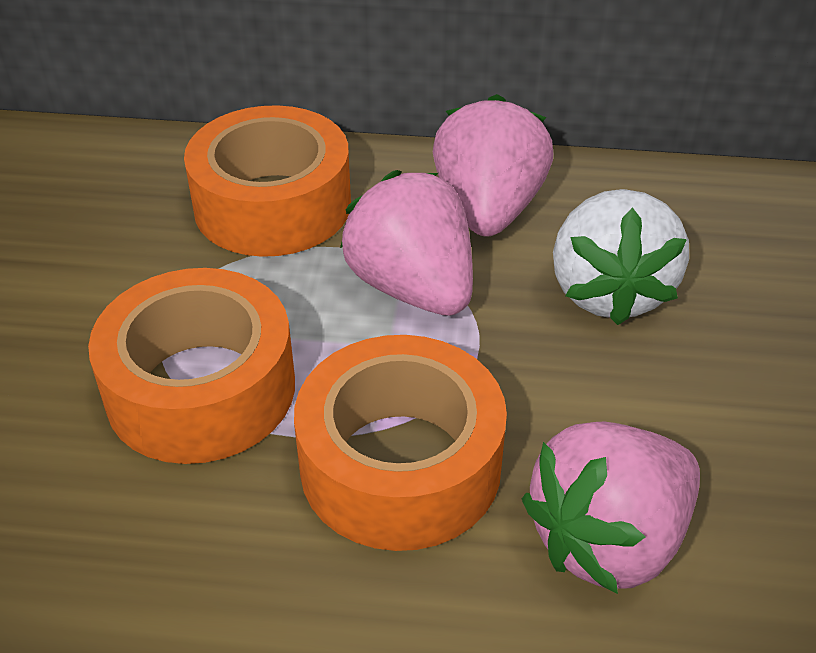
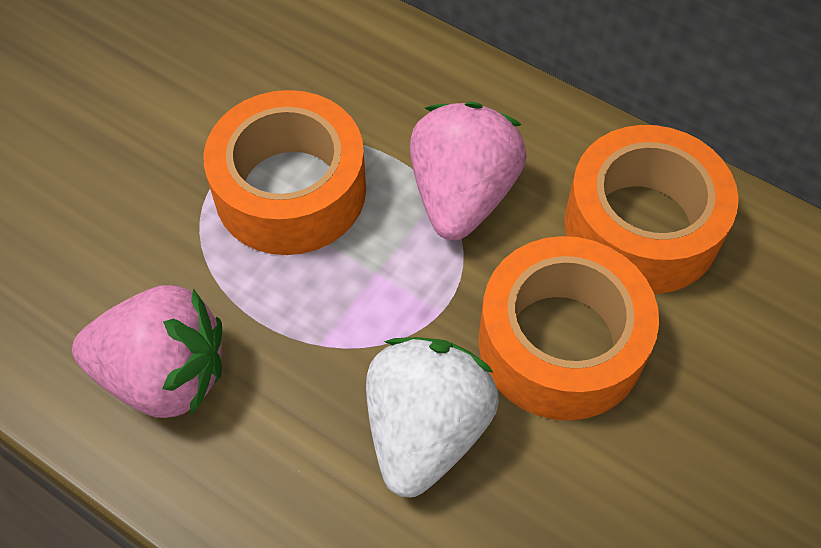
pink strawberry: [340,170,473,316] [433,94,553,236] [522,421,700,594] = 3 -> [72,285,222,418] [410,102,527,240] = 2

